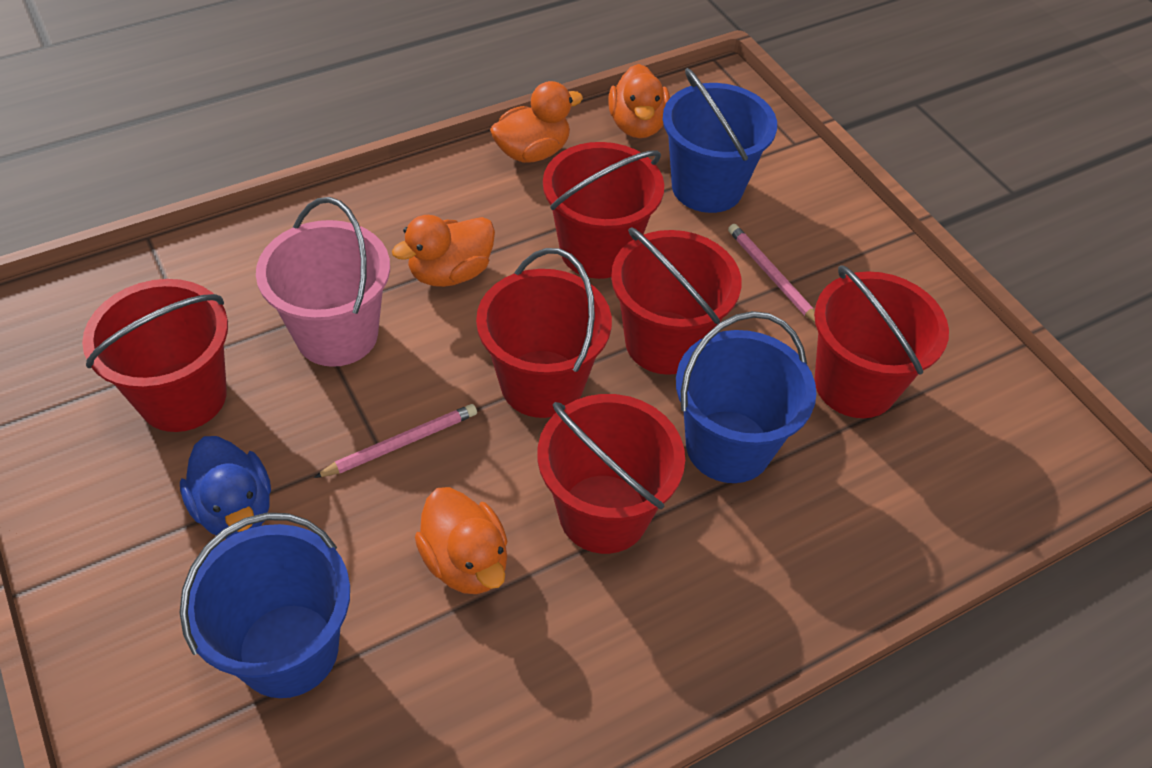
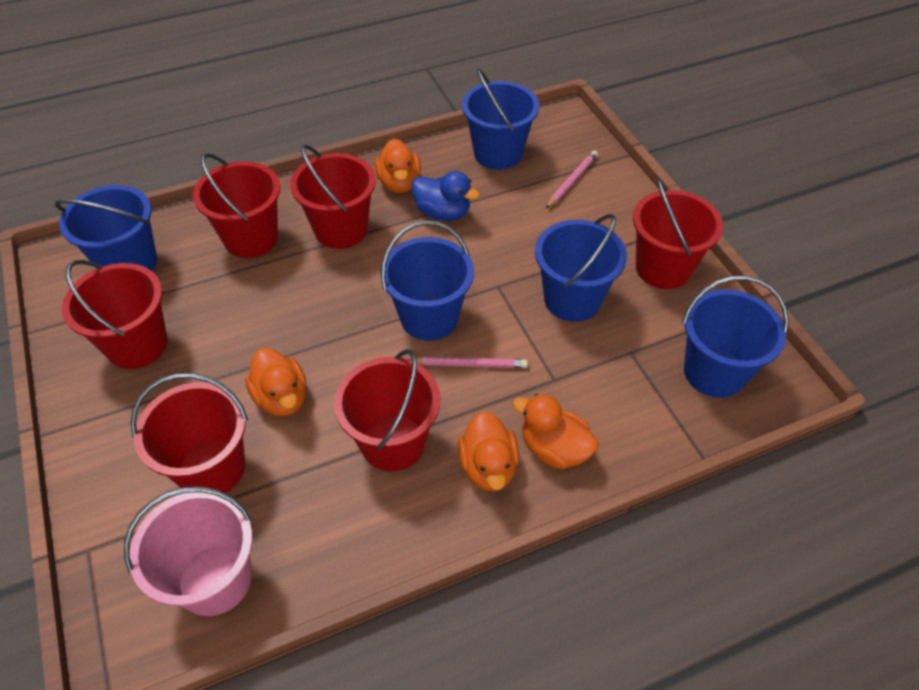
blue bucket: [179,513,350,698] [663,68,777,213] [676,311,817,483] = 3 -> [55,185,157,271] [380,221,474,341] [462,69,539,170] [535,214,627,322] [682,275,789,398] = 5

